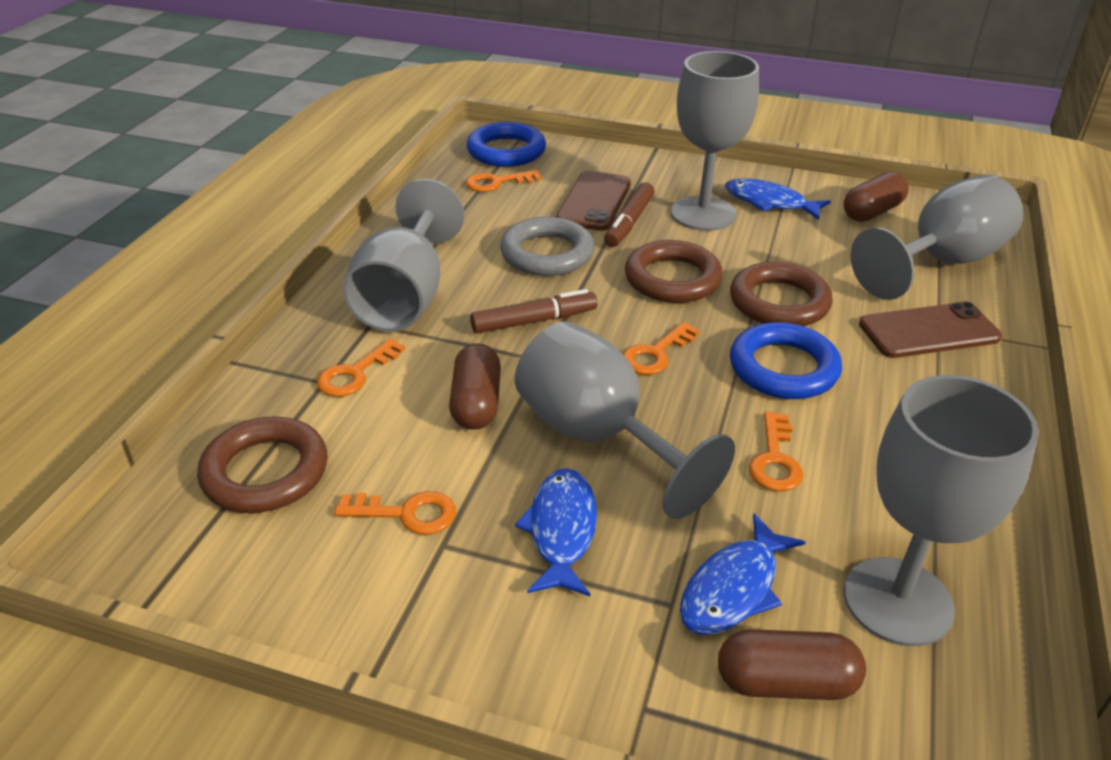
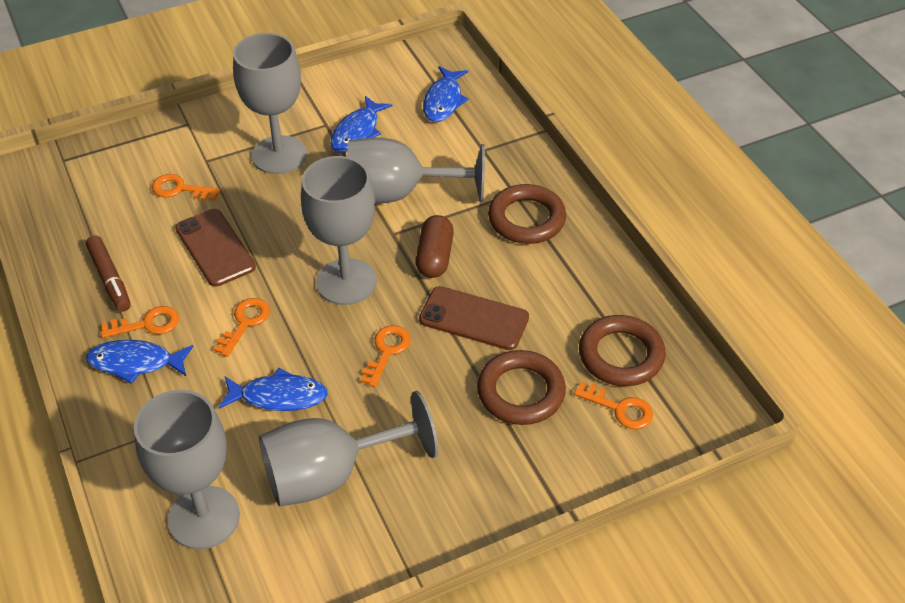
blue fish: [515,468,597,596] [680,513,806,635] [725,179,831,220] = 3 -> [86,340,193,384] [219,368,328,411] [330,96,392,153] [423,66,469,122] = 4
blue ring: [467,122,546,167] [730,322,842,399] = 2 -> none = 0
brown capsule: [449,343,501,430] [718,629,866,700] [844,172,909,222] = 3 -> [415,215,454,278] = 1
brown marker: [470,289,597,333] [604,182,655,247] = 2 -> [86,235,131,312] = 1
grey ring: [500,217,594,276] = 1 -> none = 0

